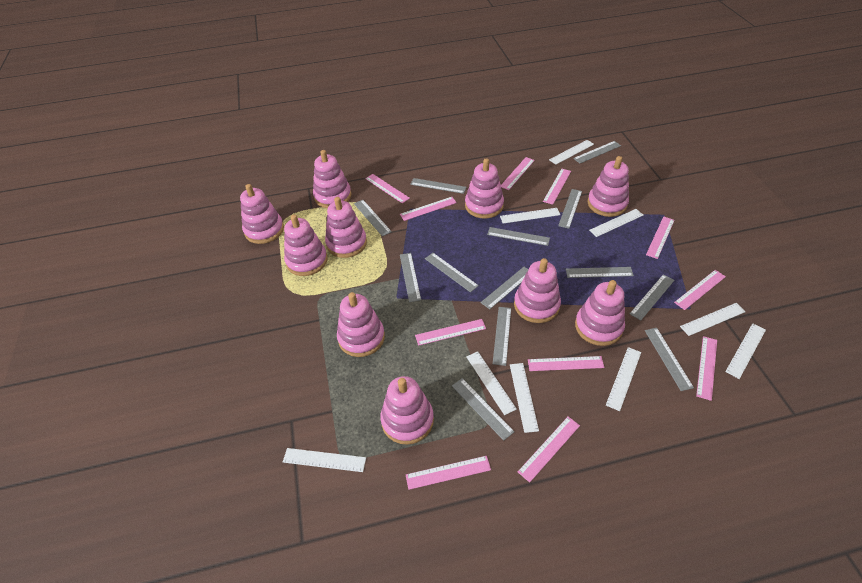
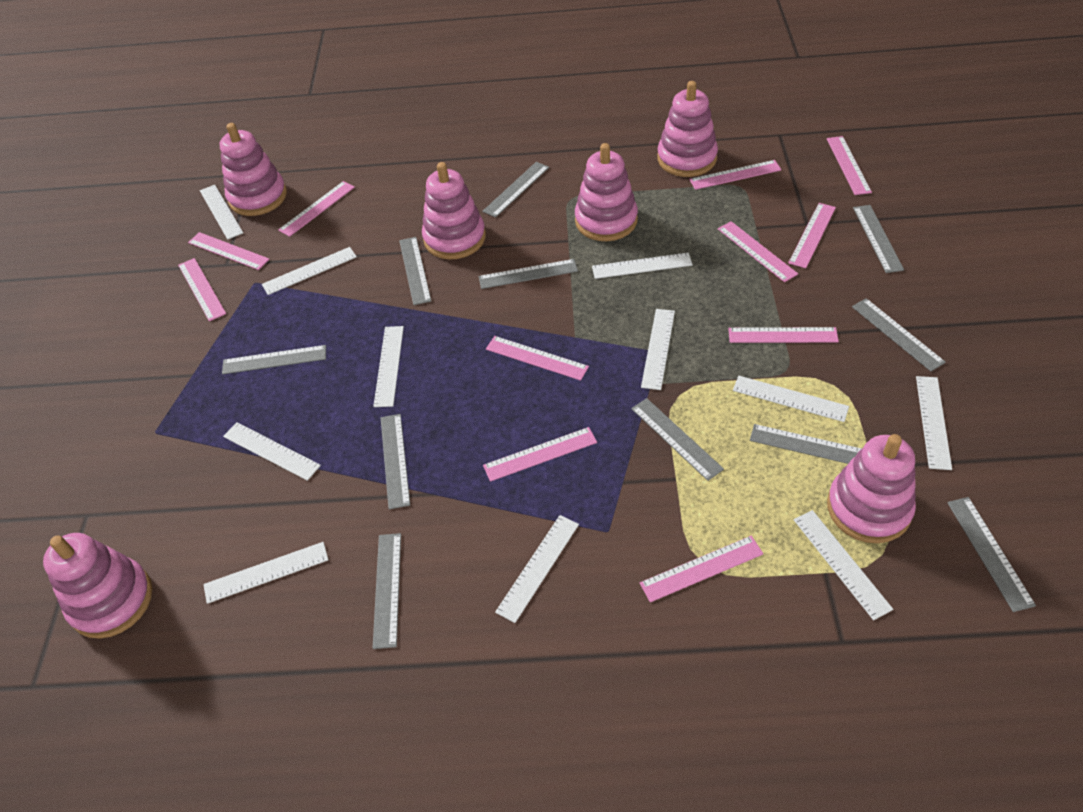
grey ruler: [354,200,392,236] [400,253,421,302] [410,178,467,194] [425,253,479,292] [452,378,514,441] [481,267,528,309] [487,227,550,246] [493,307,511,366] [558,189,582,229] [566,267,634,278] [573,141,621,164] [630,274,674,320] [645,328,694,391] = 13 -> [222,345,326,375] [373,533,401,649] [381,414,410,509] [399,237,431,305] [479,259,578,289] [482,162,549,218] [631,398,724,481] [750,424,862,464] [852,298,946,371] [853,205,904,273] [947,497,1036,612] = 11
pink stacking toy: [240,184,284,244] [284,214,328,276] [313,150,351,208] [325,197,367,258] [337,292,385,357] [380,376,434,445] [465,158,504,218] [514,258,561,323] [575,280,625,346] [588,156,629,217] = 10 -> [43,533,152,639] [220,123,287,216] [422,162,486,259] [575,143,638,241] [657,81,718,177] [827,434,916,543] = 6
white ruler: [283,448,366,472] [466,351,517,415] [500,208,560,223] [510,363,539,433] [549,140,594,165] [589,209,643,237] [606,347,641,411] [680,303,746,336] [725,323,766,379] = 9 -> [200,185,243,240] [203,542,328,604] [223,422,321,481] [262,247,357,295] [373,326,404,407] [495,515,579,623] [592,253,693,279] [641,309,675,390] [733,376,849,422] [794,510,893,620] [916,376,952,470] = 11

